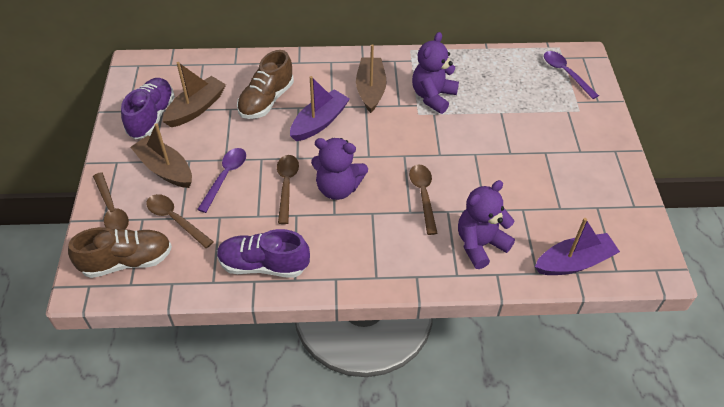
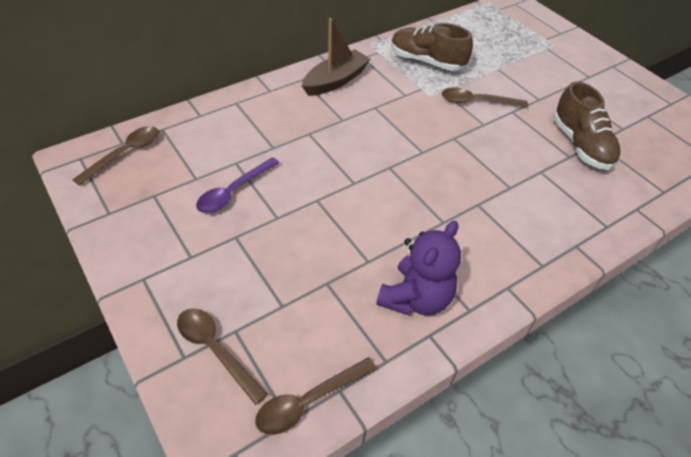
brown boat: [130,123,192,188] [163,62,226,127] [356,44,387,113] = 3 -> [302,18,370,96] = 1
purple boat: [290,76,350,141] [535,218,620,275] = 2 -> none = 0
purple shoe: [121,78,175,139] [217,229,310,278] = 2 -> none = 0
purple spoon: [197,148,246,213] [544,51,599,99] = 2 -> [196,157,279,213] = 1
purple teddy bear: [311,138,368,200] [412,32,459,114] [458,180,515,269] = 3 -> [376,221,461,315] = 1

